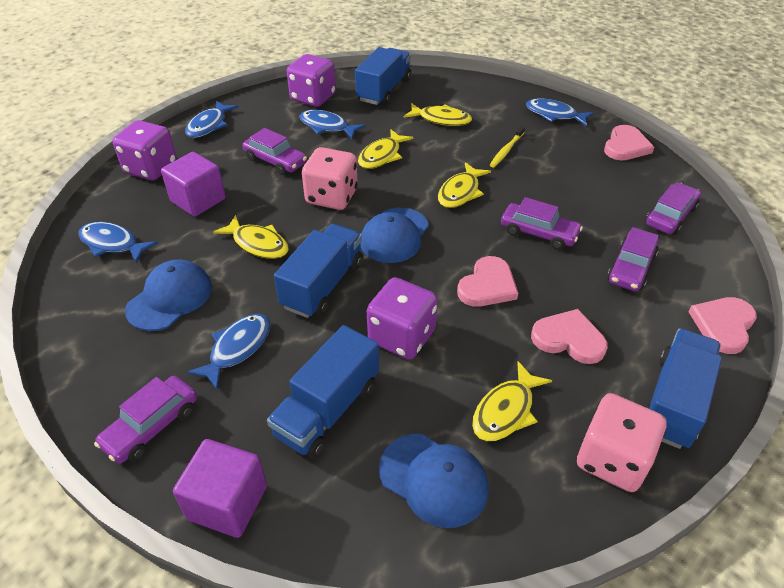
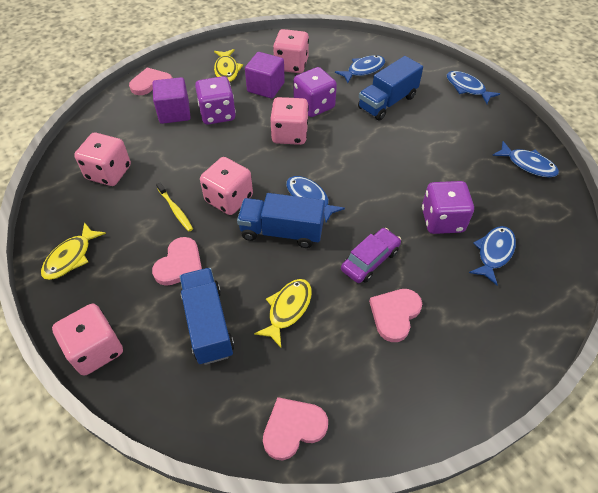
blue cap: [125,259,212,331] [360,208,429,263] [379,434,489,528] = 3 -> none = 0
blue truck: [267,325,379,459] [274,224,363,318] [355,47,411,105] [646,328,722,449] = 4 -> [180,268,234,365] [237,193,325,248] [358,56,423,120] = 3
pink dice: [302,147,358,210] [577,393,667,492] = 2 -> [52,304,123,376] [74,133,131,186] [200,157,253,215] [270,97,309,145] [273,29,309,73] = 5
purple car: [94,376,197,464] [242,128,307,175] [501,197,583,250] [607,227,659,291] [645,183,701,235] = 5 -> [341,228,401,283] = 1
yellow fish: [213,215,289,259] [358,129,414,169] [404,103,472,126] [438,162,491,208] [472,361,552,441] = 5 -> [41,222,106,280] [214,49,243,82] [254,279,312,347] = 3

